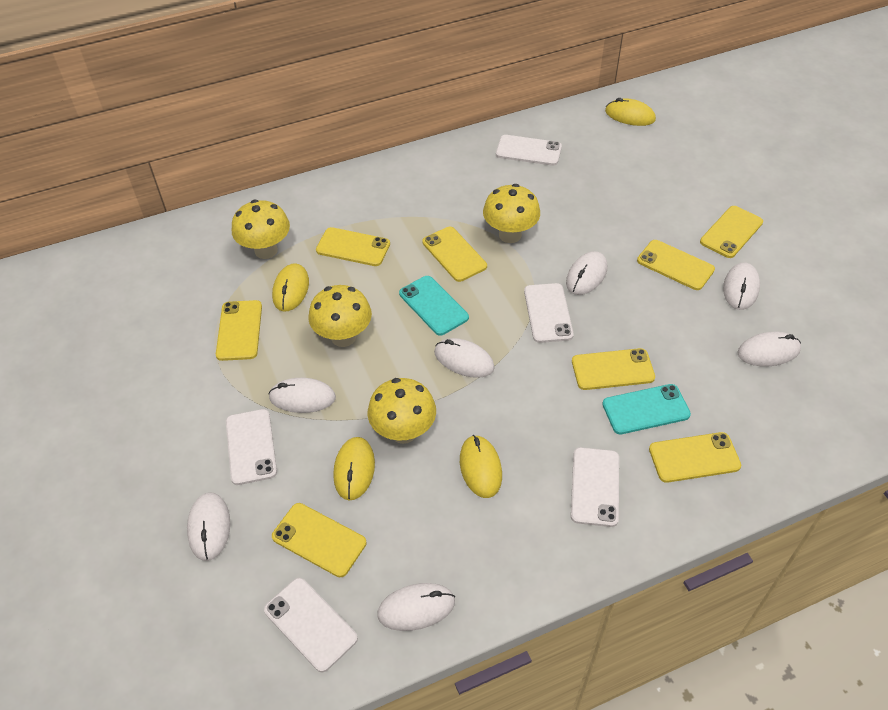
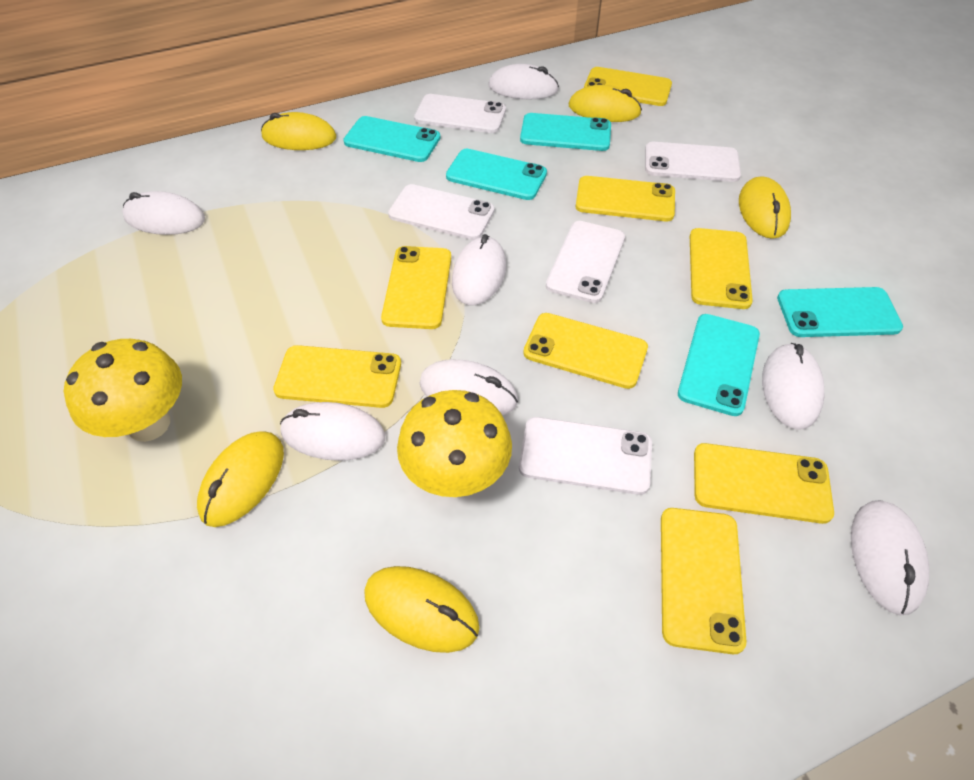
turquoise phone: [399,276,469,336] [602,384,691,435] = 2 -> [343,116,441,162] [446,149,547,200] [520,113,611,151] [678,314,760,416] [777,287,903,337] = 5
yellow mouse: [272,263,309,312] [333,437,375,501] [460,435,502,498] [605,98,656,126] = 4 -> [197,431,284,527] [261,112,336,150] [364,566,480,653] [569,85,642,122] [739,177,791,239] = 5
yellow mushroom: [232,200,290,259] [309,285,372,347] [368,378,436,444] [483,184,540,243] = 4 -> [64,339,182,442] [397,390,512,497] = 2

